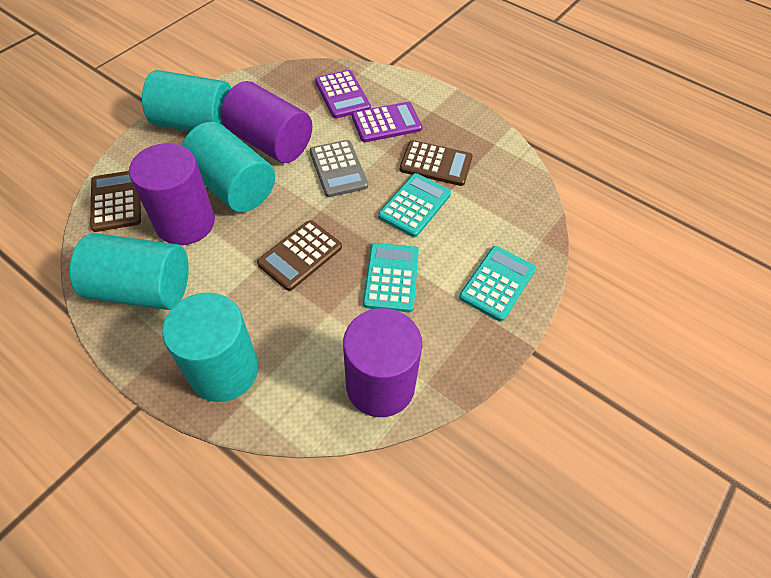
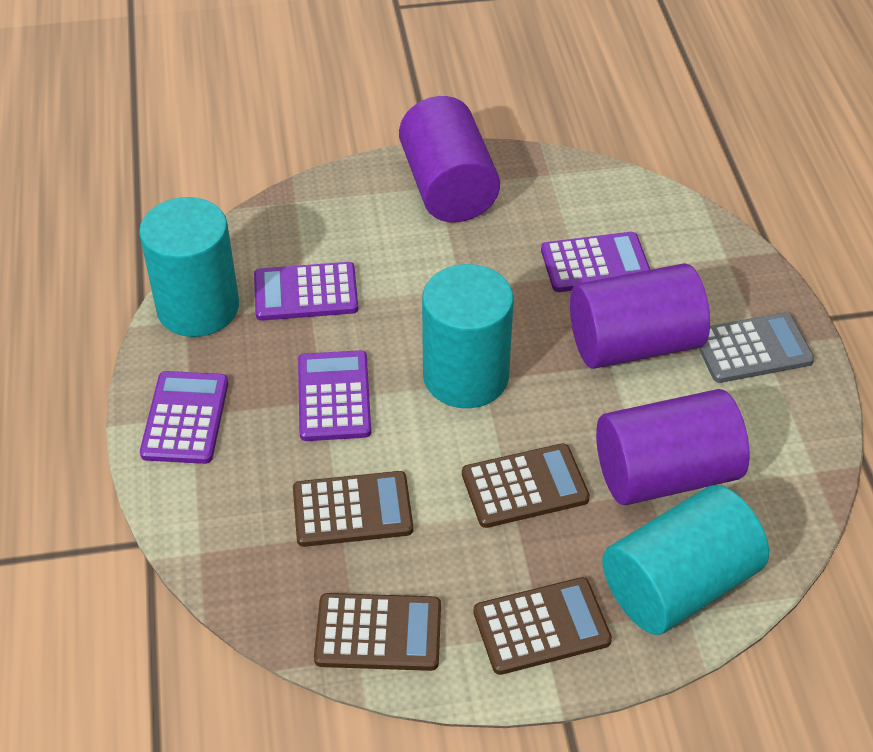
brown calculator: [90,171,141,232] [257,220,342,291] [400,140,473,186] = 3 -> [293,471,413,547] [314,593,441,671] [462,443,590,528] [474,577,612,675] = 4
purple calculator: [315,70,371,118] [352,102,422,142] = 2 -> [140,371,228,464] [254,262,358,321] [298,350,371,441] [541,232,650,292] = 4
turquoise calculator: [363,243,419,312] [378,173,451,237] [459,246,536,322] = 3 -> none = 0
turquoise cylinder: [70,233,189,310] [142,70,232,131] [162,292,258,402] [182,122,275,212] = 4 -> [139,197,239,337] [422,264,514,408] [602,485,769,635] = 3

